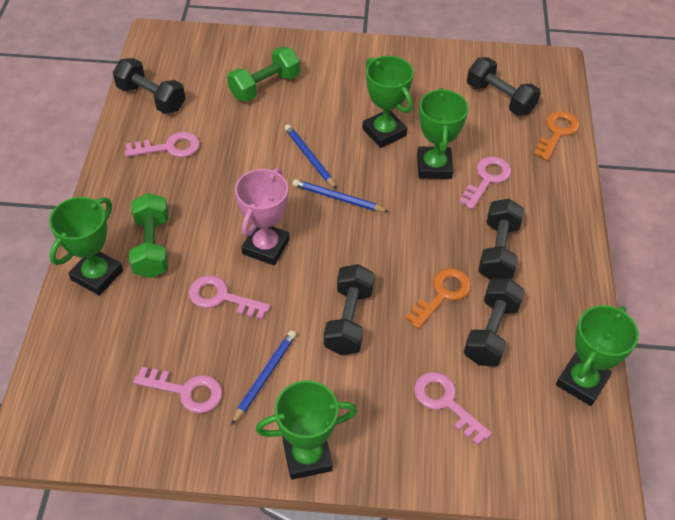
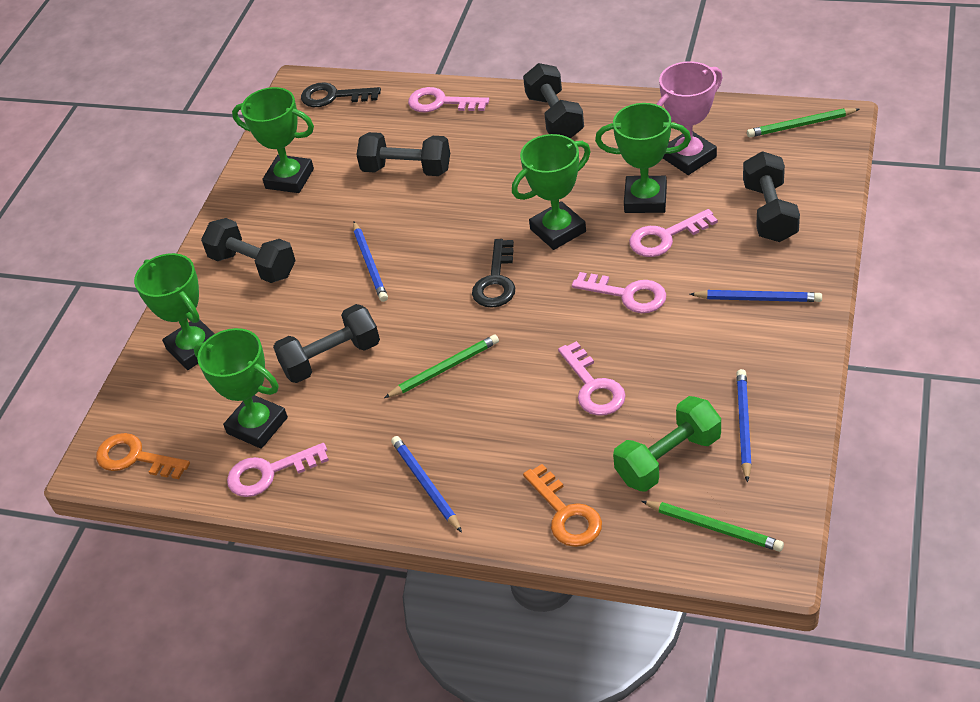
black key: none = 0 -> [301,83,381,107] [472,239,515,308] = 2
blue pencil: [231,330,296,425] [285,124,337,189] [293,179,389,212] = 3 -> [353,222,388,302] [391,436,462,533] [690,290,822,302] [736,369,752,482] = 4
green dumbbell: [129,193,169,278] [227,47,300,102] = 2 -> [613,396,721,492] = 1
green pencil: none = 0 -> [384,335,499,398] [642,501,784,552] [747,108,860,137] = 3

